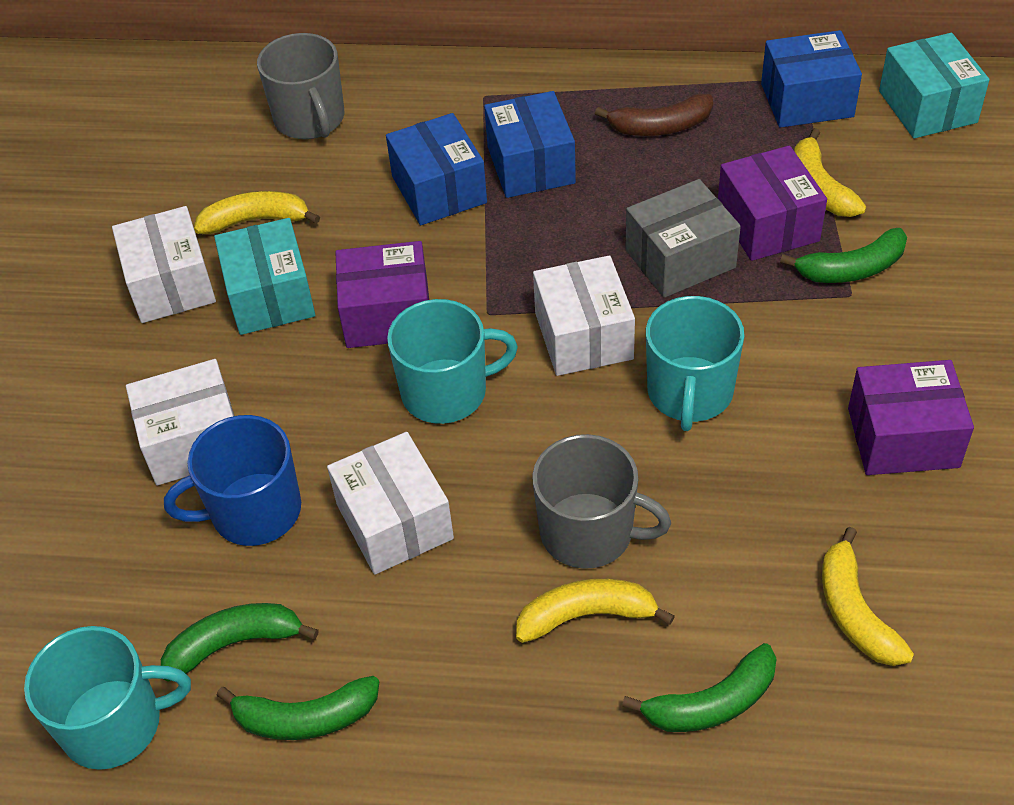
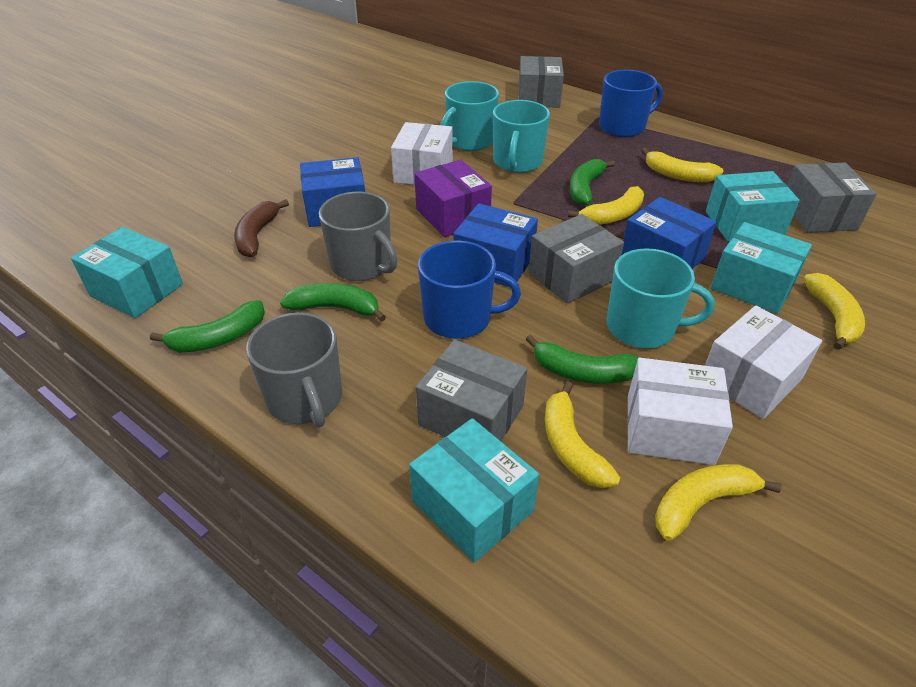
blue mug: [164,415,301,546] = 1 -> [418,241,521,339] [599,70,663,137] = 2
grey box: [626,179,741,298] = 1 -> [416,339,527,441] [518,56,564,108] [529,214,624,304] [787,163,877,233] = 4
purple box: [335,241,429,348] [718,145,827,261] [848,360,974,475] = 3 -> [414,160,492,237] = 1
turquoise box: [214,218,315,335] [879,33,990,138] = 2 -> [71,227,183,318] [409,418,539,562] [706,171,800,241] [711,222,812,314] = 4
white box: [112,206,216,323] [126,359,235,485] [327,432,454,575] [533,255,635,376] = 4 -> [391,122,453,185] [627,358,733,465] [705,306,822,419] = 3
yellow banana: [194,191,320,234] [516,579,675,643] [794,128,866,217] [822,527,914,666] = 4 -> [545,381,620,488] [568,186,644,225] [642,148,723,182] [655,464,782,541] [803,273,865,350] = 5

